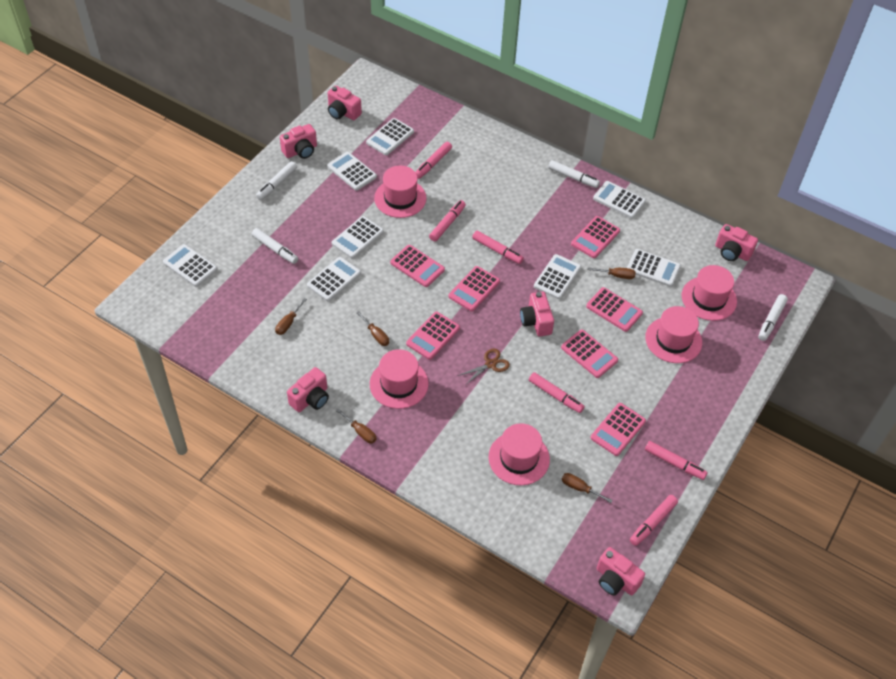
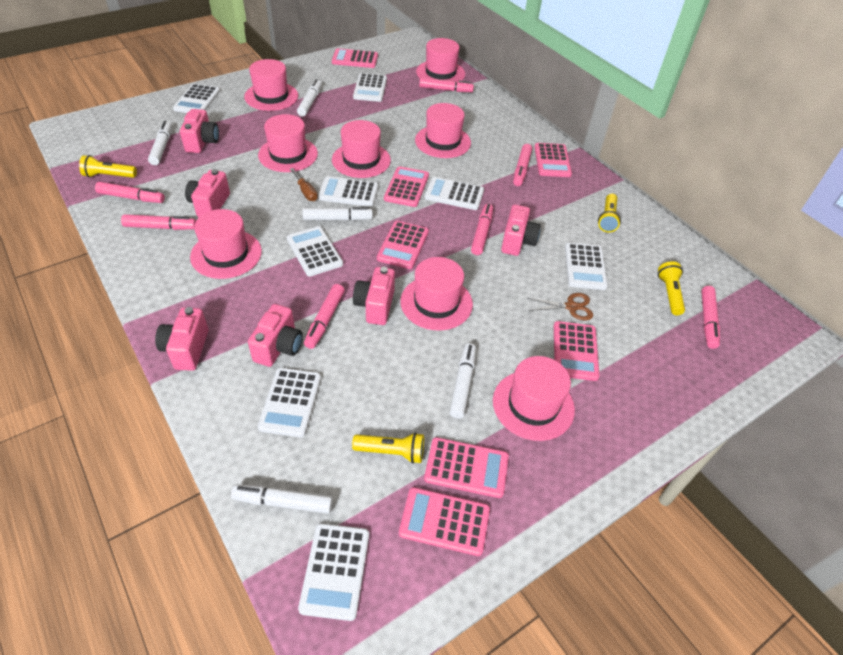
brown screwdriver: [275,298,307,335] [336,408,377,443] [356,311,389,346] [562,473,613,503] [588,267,636,279] = 5 -> [290,168,318,201] = 1
pink hat: [370,349,429,409] [374,166,427,218] [489,423,550,485] [645,306,702,363] [682,265,737,321] = 5 -> [190,209,262,279] [244,59,298,111] [258,114,318,172] [332,120,391,178] [400,257,473,330] [415,103,471,158] [416,38,465,82] [493,356,575,441] = 8
pink marker: [415,142,452,179] [429,200,466,242] [472,231,524,264] [529,372,585,413] [630,495,678,546] [645,441,708,480] = 6 -> [95,182,165,203] [121,214,196,230] [304,284,345,349] [419,78,474,92] [471,204,493,255] [513,144,532,186] [701,286,720,349] = 7
white marker: [252,228,298,264] [256,161,297,200] [548,160,600,188] [758,294,788,341] = 4 -> [148,121,172,165] [231,484,333,514] [297,79,322,116] [302,207,373,221] [450,343,476,419] = 5
yellow flashlight: none = 0 -> [79,155,137,178] [352,432,424,464] [598,194,621,233] [658,261,685,315] = 4

